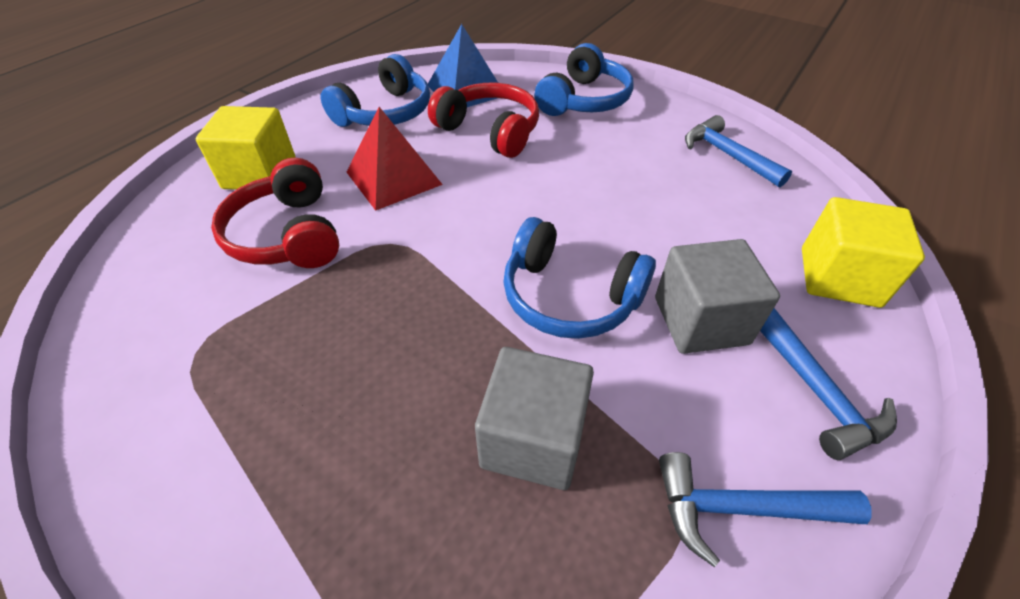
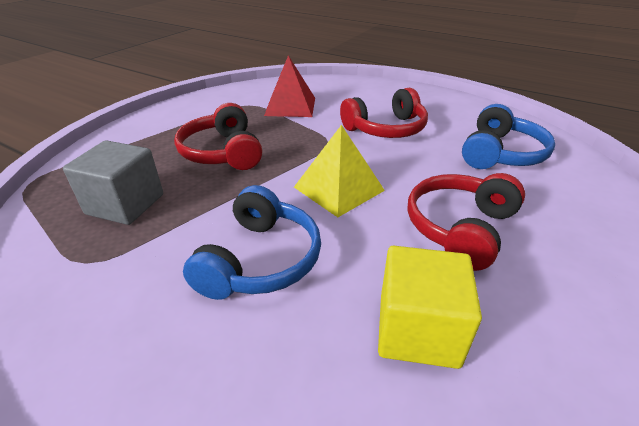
blue hammer: [659,452,872,567] [685,115,792,188] [760,308,897,460] = 3 -> none = 0
blue headphones: [321,54,430,127] [503,217,656,339] [534,43,634,116] = 3 -> [183,185,321,300] [462,104,555,169] = 2
blue pyramid: [428,24,498,107] = 1 -> none = 0
grey cube: [475,347,594,490] [655,239,780,354] = 2 -> [63,140,163,225] = 1
red headphones: [211,158,339,268] [428,83,539,158] = 2 -> [174,103,262,170] [340,88,428,138] [408,173,525,271] = 3
yellow cube: [196,106,295,190] [802,197,925,308] = 2 -> [378,246,482,369] = 1
yellow pyramid: none = 0 -> [294,125,385,217] = 1

